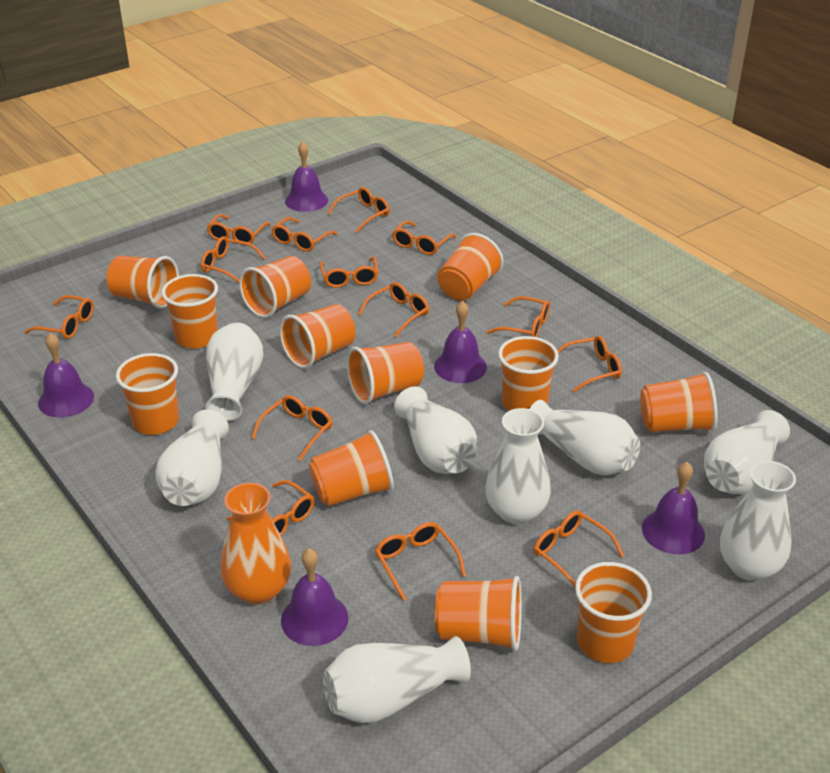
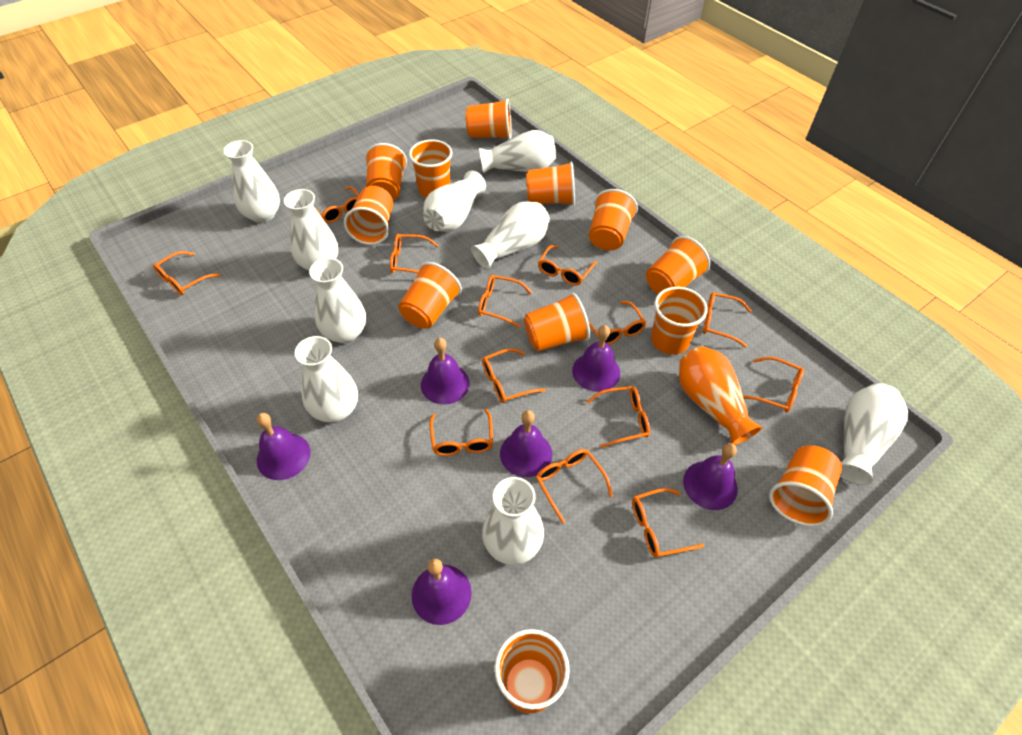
orange glasses: [24,295,94,339] [201,236,266,283] [207,214,271,245] [227,480,314,536] [251,395,333,461] [272,217,337,252] [319,257,378,288] [328,187,390,233] [358,282,429,337] [375,522,466,601] [392,221,456,255] [487,296,550,337] [534,511,624,587] [557,336,622,392] = 14 -> [153,251,220,295] [313,186,359,223] [390,234,439,273] [429,409,493,456] [478,275,533,328] [482,348,546,403] [536,449,613,524] [538,245,597,286] [586,386,650,448] [588,301,646,345] [632,488,704,558] [703,292,751,347] [743,357,804,413] = 13
purple bell: [38,333,94,418] [281,548,348,646] [285,141,328,212] [434,301,487,383] [642,462,705,554] = 5 -> [256,413,310,480] [412,559,472,625] [421,338,470,405] [500,410,552,477] [572,325,620,392] [683,443,738,510] = 6
white vase: [155,409,229,506] [205,323,263,421] [323,636,471,723] [394,386,477,474] [485,408,551,524] [530,400,640,475] [704,410,790,494] [720,461,796,581] = 8 -> [224,140,280,223] [284,189,338,270] [295,336,358,422] [309,258,366,343] [423,170,486,232] [471,202,550,270] [479,130,556,174] [482,477,544,565] [840,383,908,485] = 9

